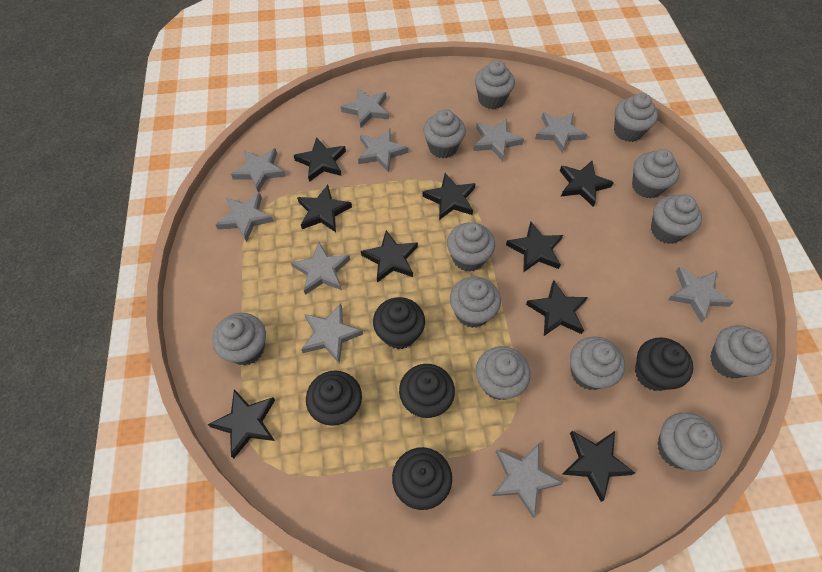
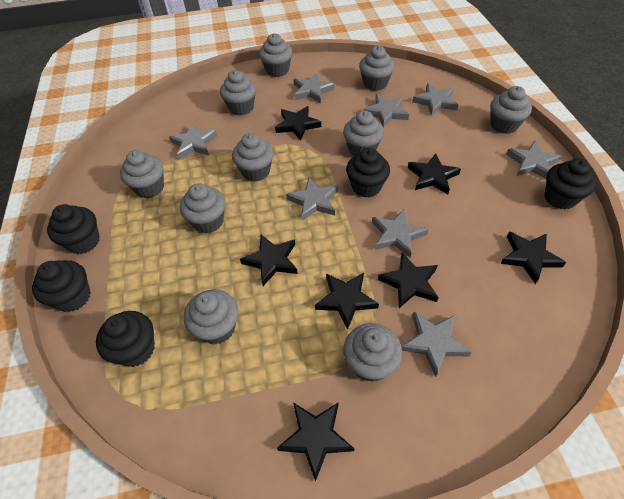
black star: [207,390,275,459] [294,137,346,182] [297,185,352,232] [361,230,418,283] [422,173,476,220] [506,222,563,273] [526,280,588,336] [560,161,614,207] [562,431,635,502] = 9 -> [240,235,298,286] [275,106,321,140] [277,402,354,482] [315,273,379,330] [378,253,439,308] [408,153,461,194] [500,231,566,284] = 7
grey cupcake: [212,313,266,365] [423,109,466,158] [447,222,495,272] [450,276,501,328] [475,60,515,109] [476,346,531,400] [570,337,625,390] [614,93,658,142] [632,149,680,199] [651,195,702,244] [657,413,721,472] [710,325,773,378] = 12 -> [120,150,164,198] [180,183,226,233] [184,289,239,345] [220,70,256,115] [232,133,274,182] [259,33,293,77] [343,111,384,157] [343,323,402,382] [359,46,395,91] [491,86,532,134] = 10
grey star: [215,193,274,242] [231,148,286,193] [291,242,350,295] [301,304,363,364] [341,88,389,128] [358,129,408,172] [473,119,524,161] [492,443,563,518] [535,112,587,153] [668,267,734,323] = 10 -> [169,123,217,159] [286,177,338,221] [294,73,335,103] [363,94,409,128] [372,209,429,258] [401,312,472,377] [412,83,458,116] [506,140,562,179] = 8

